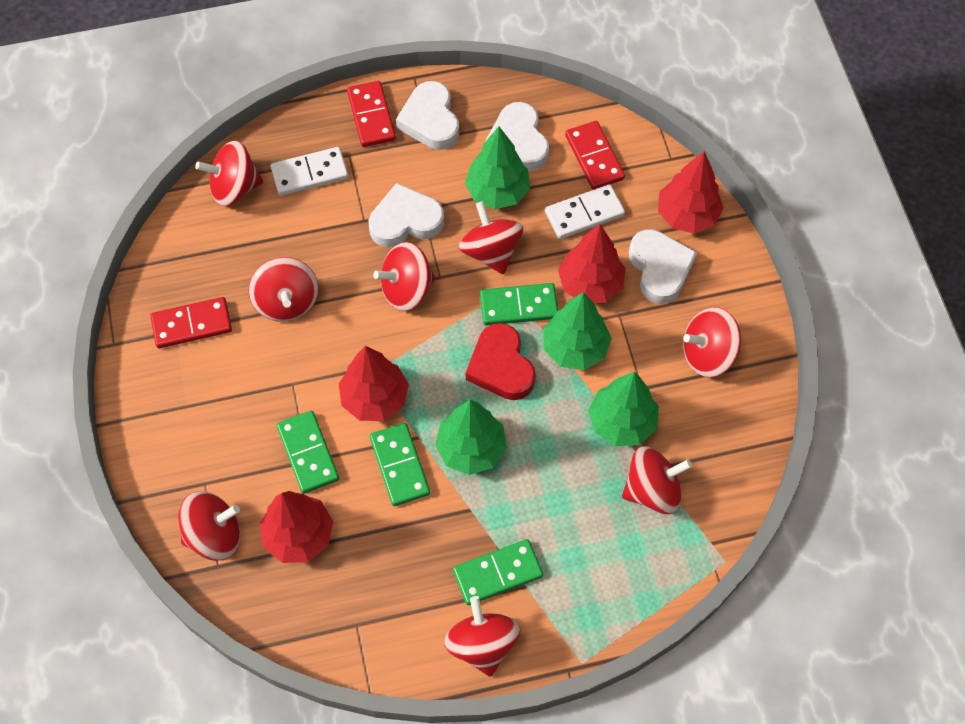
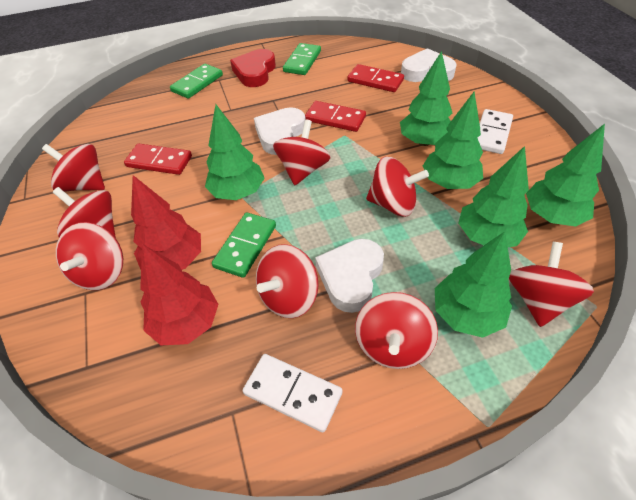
green domino: [277,411,339,494] [370,423,430,506] [453,539,543,605] [480,283,558,326] = 4 -> [170,64,223,99] [212,212,276,278] [283,43,321,75] = 3
green tree: [435,400,507,475] [465,126,530,209] [543,292,612,370] [588,372,659,446] = 4 -> [205,105,265,200] [400,51,452,146] [423,92,483,189] [435,231,512,338] [458,146,529,247] [526,124,605,227] = 6
red tree: [260,491,333,563] [339,346,409,421] [558,224,625,303] [658,151,724,234] = 4 -> [131,175,201,270] [140,244,218,345] = 2
white heart: [369,183,444,247] [396,81,459,150] [485,102,549,171] [629,229,697,304] = 4 -> [254,107,305,155] [315,239,384,313] [401,48,456,82] = 3

